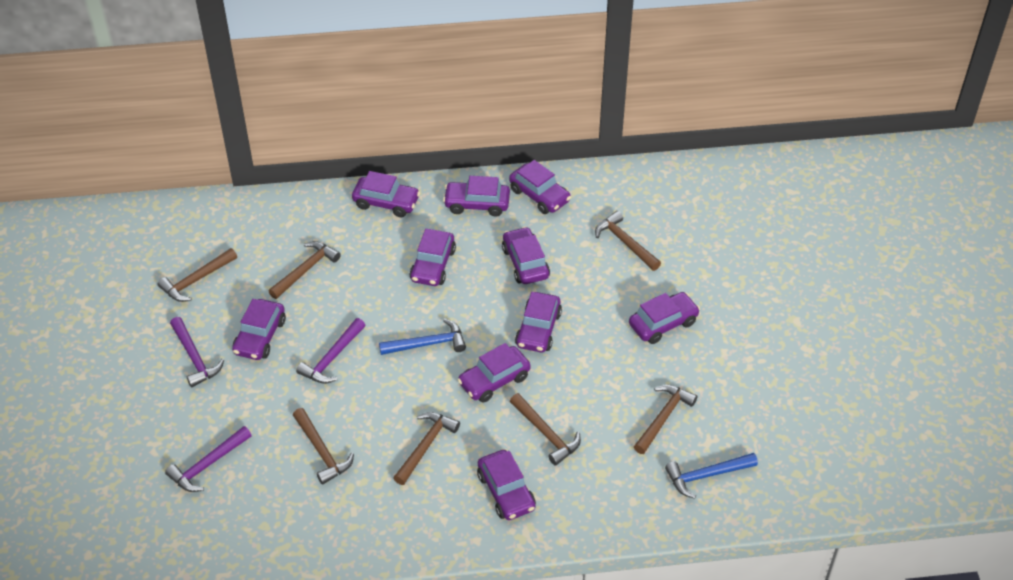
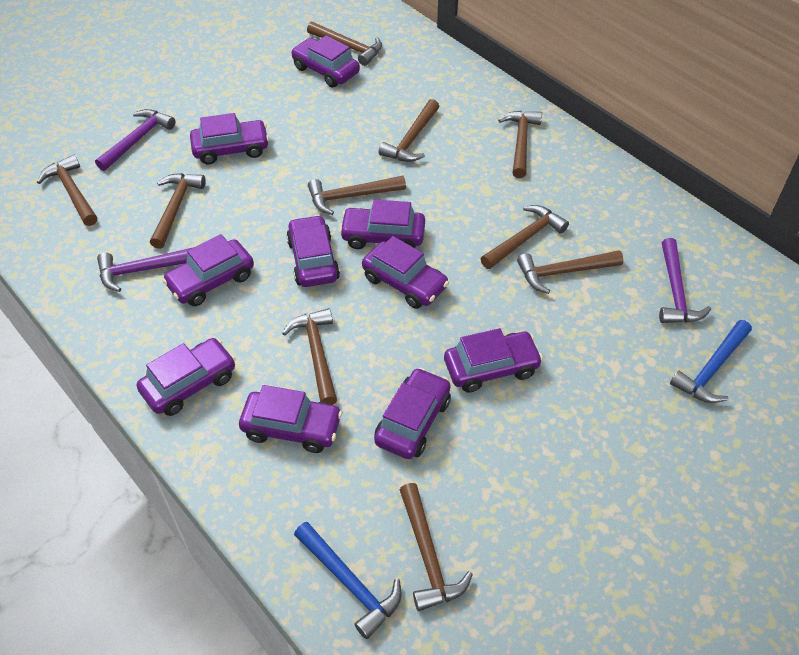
brown hammer: [158,248,237,302] [268,241,341,299] [293,408,354,485] [394,412,460,485] [510,393,581,466] [595,211,661,271] [634,385,697,454] = 7 -> [37,155,97,226] [150,173,206,249] [282,308,337,405] [307,22,382,66] [308,176,406,215] [379,99,439,162] [400,483,473,611] [481,205,569,269] [498,111,542,178] [517,250,623,294] = 10

